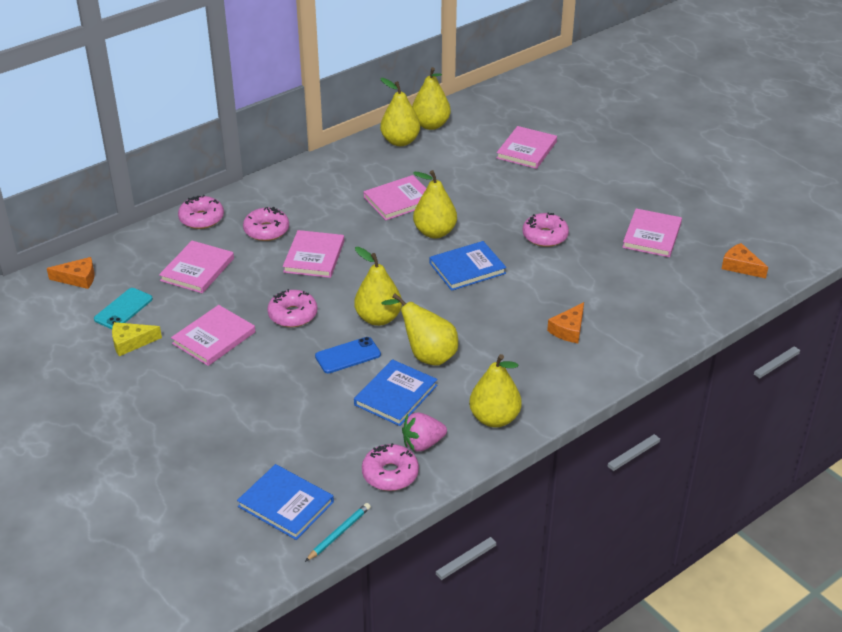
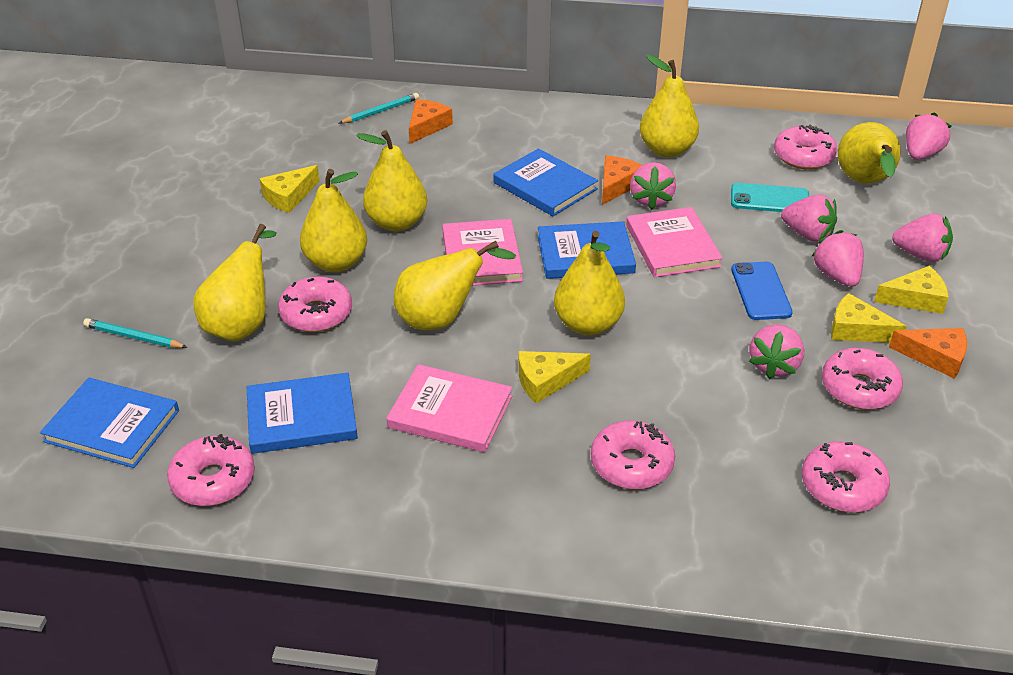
blue book: [237,464,334,540] [354,359,438,426] [430,241,506,291] = 3 -> [40,378,179,468] [247,373,358,454] [493,148,598,216] [538,221,636,279] = 4
pink book: [159,241,234,293] [171,305,255,366] [283,230,344,278] [364,175,427,220] [497,126,557,169] [622,208,682,257] = 6 -> [387,364,512,452] [442,219,523,286] [626,207,723,277] = 3
pink donut: [178,195,224,229] [243,207,289,241] [267,289,317,327] [362,443,419,491] [523,212,569,247] = 5 -> [167,434,255,506] [278,277,352,332] [591,421,675,489] [774,125,837,170] [802,441,890,512] [822,348,903,410] = 6
pink strawberry: [402,412,447,451] = 1 -> [630,162,676,210] [749,324,805,379] [781,195,837,242] [811,230,864,287] [892,213,953,262] [906,112,951,160] = 6
turquoise pencil: [305,503,371,562] = 1 -> [83,318,188,348] [339,93,419,124] = 2
yellow cheese: [112,322,162,356] = 1 -> [260,165,320,213] [519,351,591,404] [831,293,907,343] [874,266,948,314] = 4
yellow pear: [354,247,402,326] [380,78,420,146] [381,293,458,366] [412,67,451,130] [413,170,457,238] [469,354,522,427] = 6 -> [193,224,277,341] [300,169,367,272] [356,130,427,231] [394,241,516,330] [554,231,625,335] [640,55,699,157] [838,122,901,184] = 7

